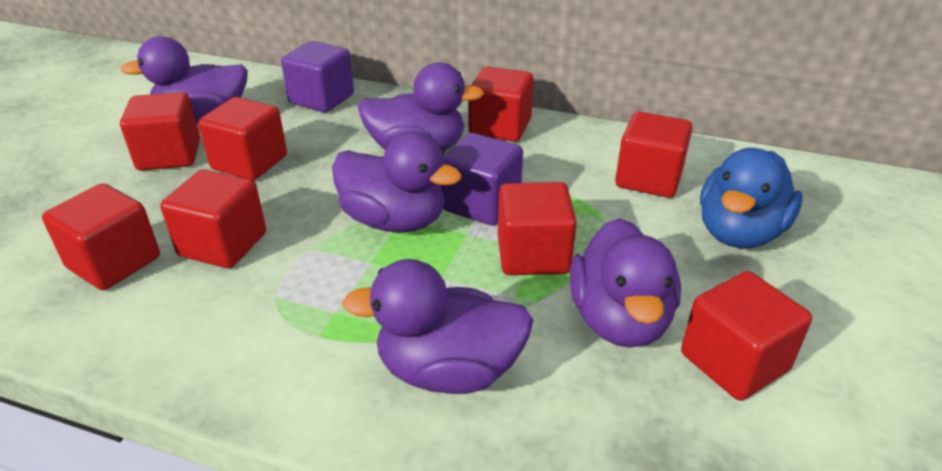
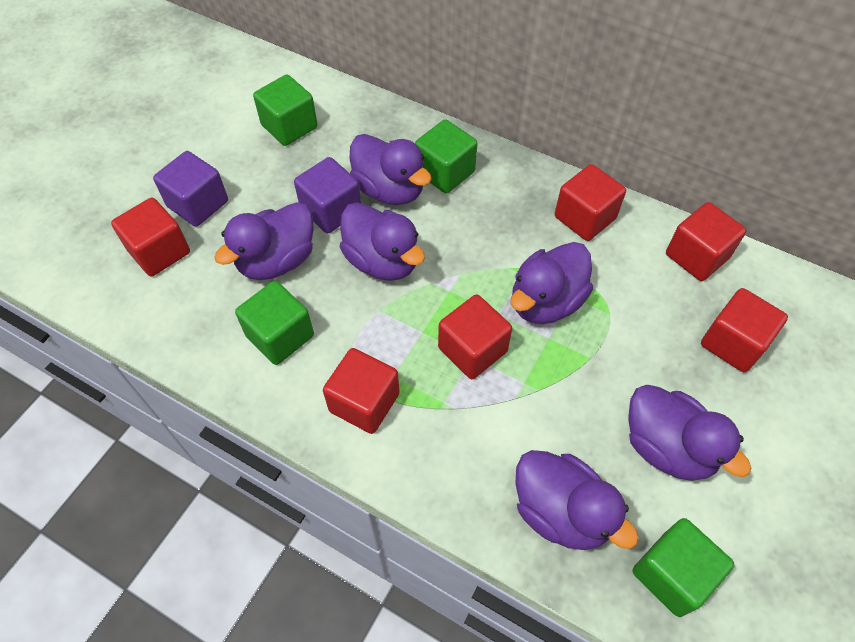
blue duck: [700,148,803,248] = 1 -> none = 0
green cube: none = 0 -> [235,281,314,365] [253,75,317,146] [415,119,478,194] [632,518,734,617] = 4
purple duck: [120,36,248,124] [332,131,462,232] [342,259,533,394] [358,62,484,151] [570,218,681,348] = 5 -> [214,202,314,280] [340,202,425,281] [350,134,431,205] [511,242,593,324] [515,450,639,550] [629,385,751,481] = 6
red cube: [42,183,160,290] [120,92,200,171] [160,169,266,268] [198,97,287,180] [469,67,534,142] [498,182,577,275] [615,112,692,198] [681,271,812,401] = 8 -> [111,198,190,276] [323,348,400,434] [438,295,512,379] [555,164,626,241] [666,202,746,281] [701,288,788,372] = 6

